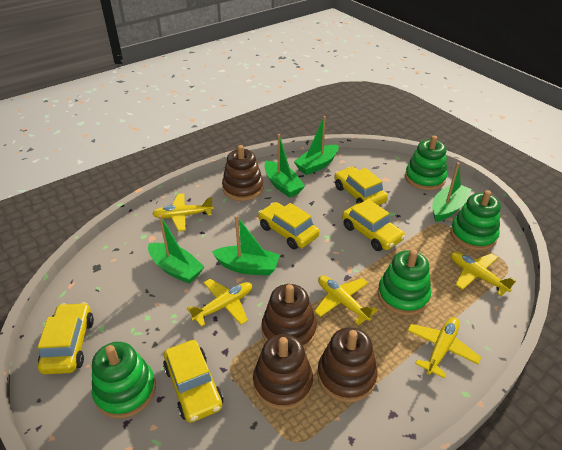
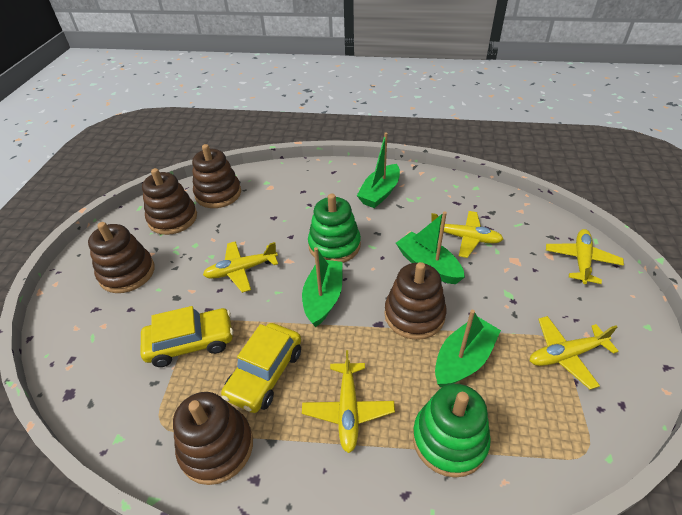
brown stacking toy: [222,145,264,201] [253,334,313,410] [261,284,317,349] [317,327,378,402] = 4 -> [88,222,155,293] [142,168,197,235] [173,392,253,485] [192,144,241,208] [384,262,447,340] = 5
green boat: [148,215,205,284] [212,215,280,276] [264,134,305,198] [294,116,339,175] [432,162,471,222] = 5 -> [302,247,342,327] [357,132,400,208] [396,211,465,284] [435,310,501,388] = 4
green stacking toy: [92,342,156,419] [378,250,431,316] [405,136,447,190] [450,190,501,251] = 4 -> [308,194,361,263] [413,384,491,478] = 2
yellow car: [38,302,94,374] [163,340,223,423] [258,202,320,249] [334,167,388,205] [342,199,405,251] = 5 -> [141,306,233,367] [221,323,301,413] = 2

